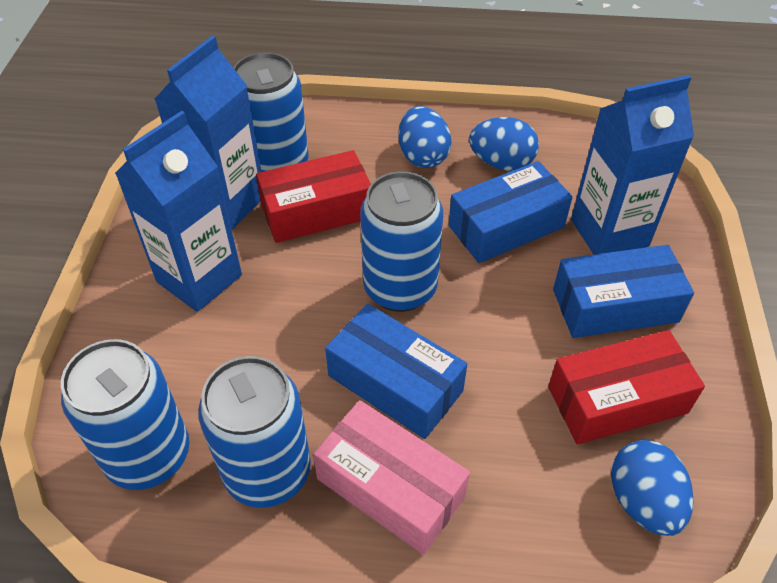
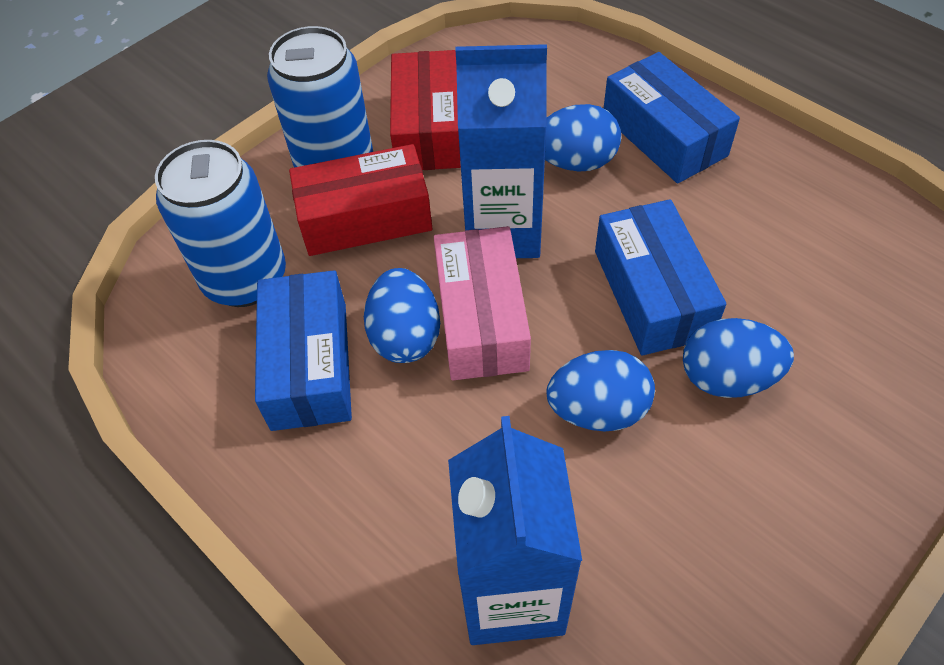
blue can: [61,339,189,490] [198,356,311,508] [233,52,309,172] [360,171,443,312] = 4 -> [155,140,286,307] [267,26,373,168] = 2
blue carton: [115,111,242,312] [155,35,261,230] [571,75,694,255] = 3 -> [448,416,582,645] [455,44,547,258] = 2
blue egg: [398,106,451,168] [469,117,539,171] [611,440,693,536] = 3 -> [364,268,440,363] [545,104,621,172] [547,350,655,431] [683,318,794,398] = 4

